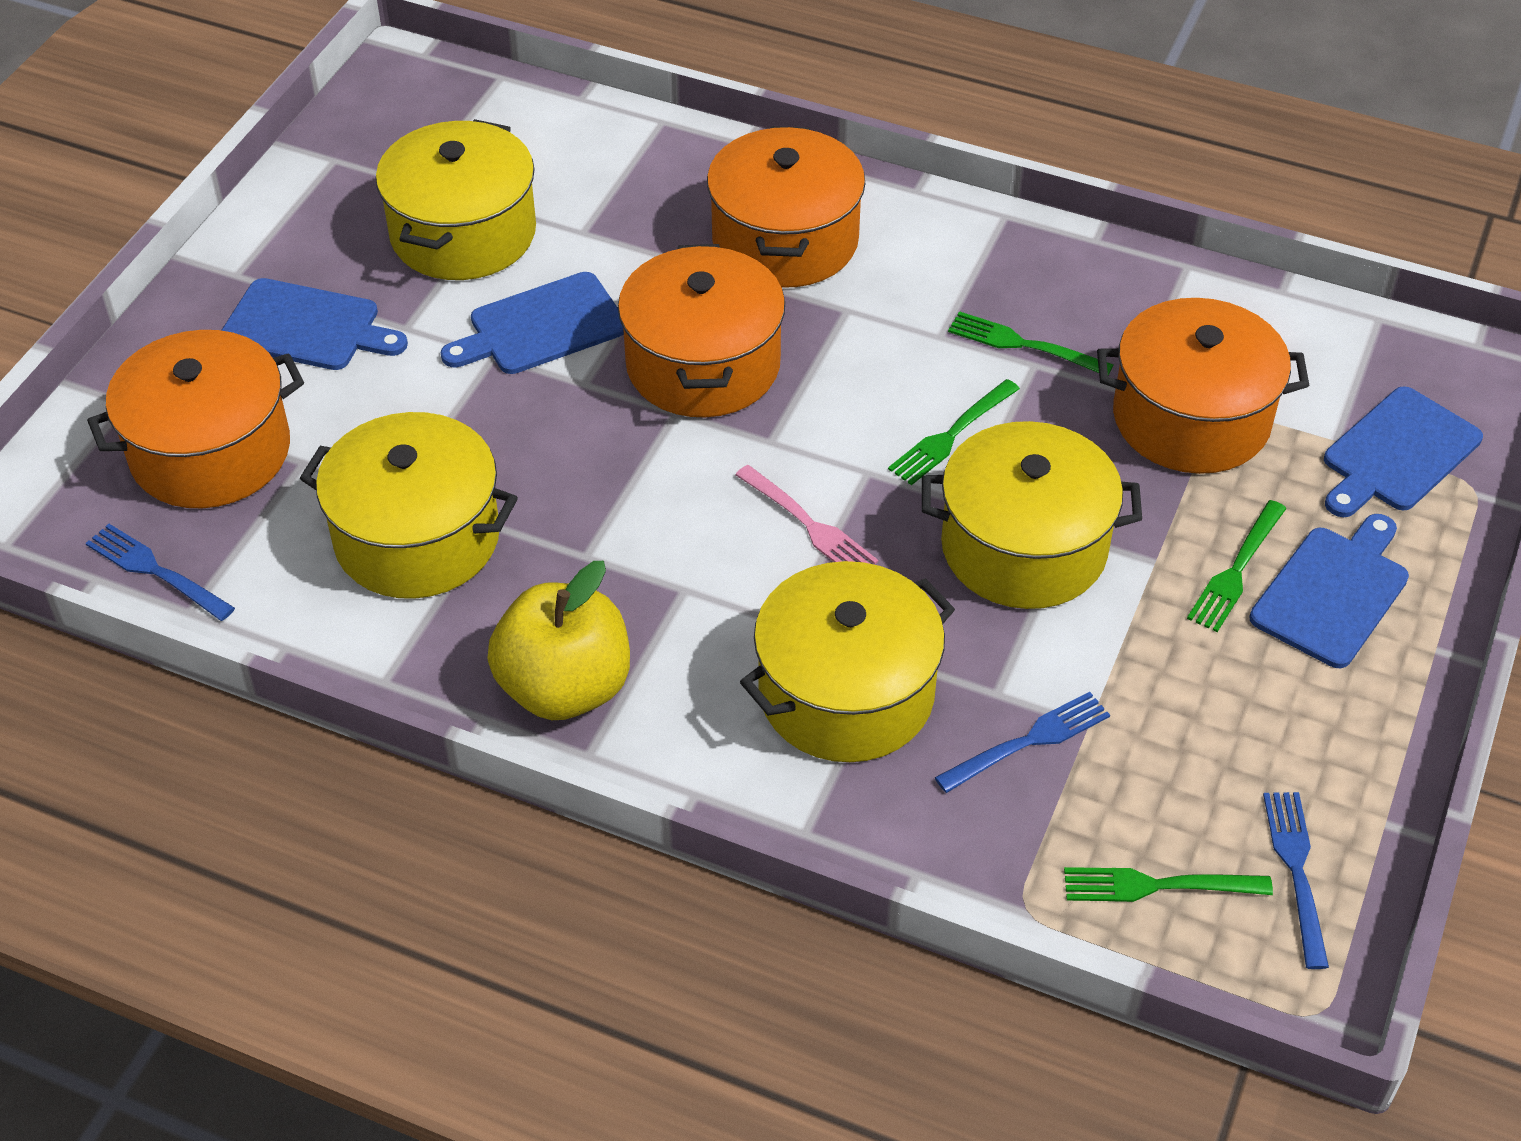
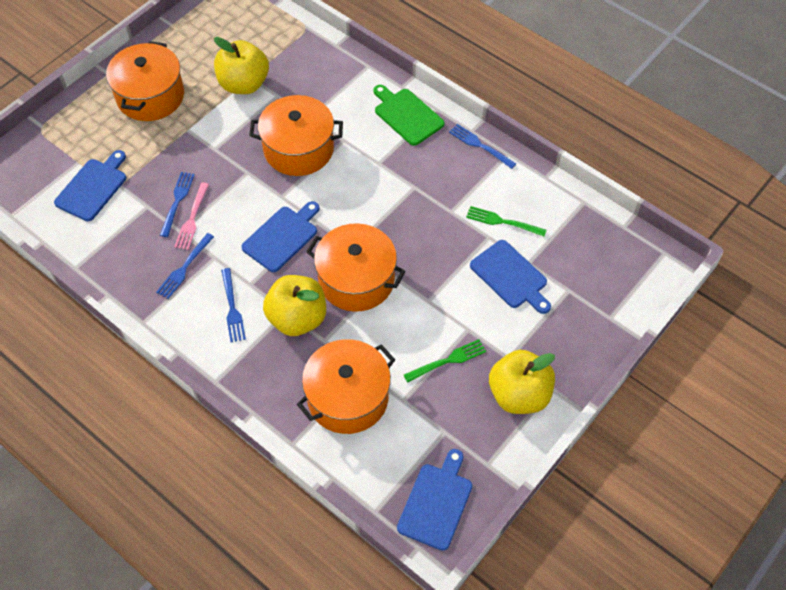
blue fork: [86,524,235,621] [935,692,1110,793] [1263,792,1329,969] = 3 -> [156,233,214,299] [160,172,195,237] [221,268,246,342] [449,124,516,169] = 4
green cutting board: none = 0 -> [373,85,445,146] = 1
green fork: [888,379,1020,485] [948,311,1113,375] [1064,867,1273,902] [1187,500,1287,632] = 4 -> [404,339,486,383] [466,206,547,236] = 2
yellow apple: [487,561,630,720] = 1 -> [214,37,269,94] [263,275,326,336] [489,350,555,414] = 3
yellow pot: [300,412,518,599] [376,119,536,280] [740,561,955,762] [922,421,1142,609] = 4 -> none = 0

